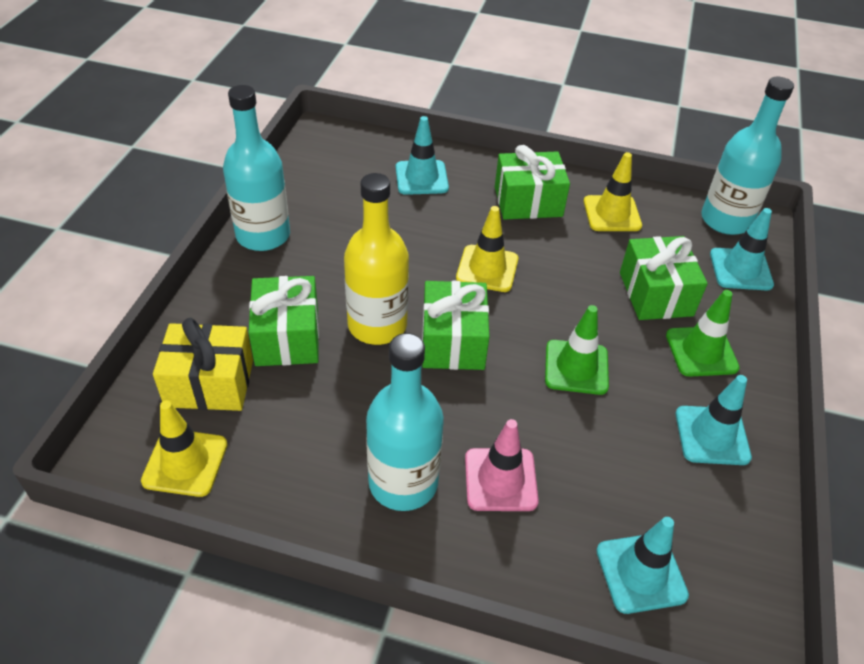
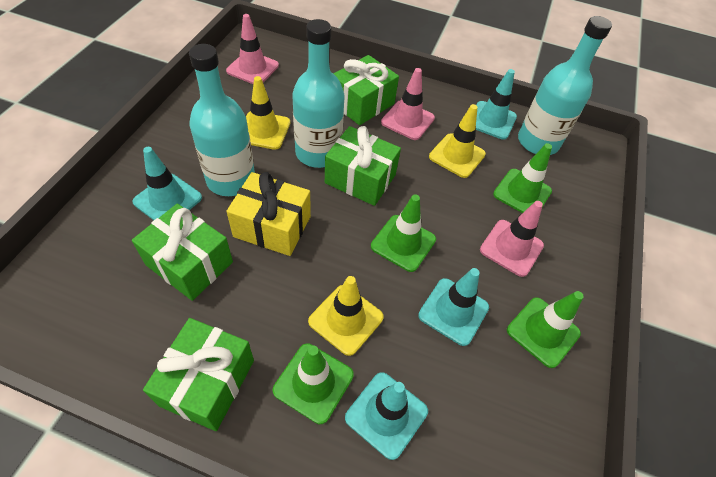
green traffic cone: [545,305,609,395] [666,290,740,377] = 2 -> [273,344,354,424] [371,194,436,272] [493,143,552,213] [507,291,584,368] = 4
pink traffic cone: [465,419,539,511] = 1 -> [226,14,279,84] [381,68,435,140] [480,201,544,277] = 3
yellow bottle: [344,173,409,345] = 1 -> none = 0

